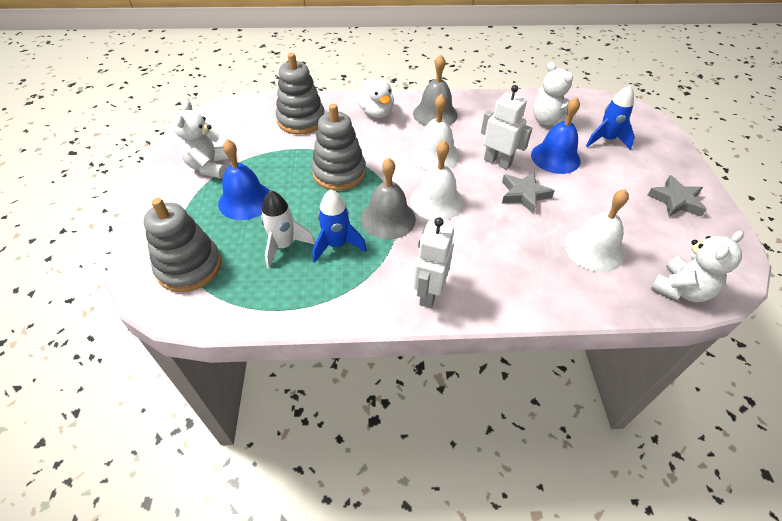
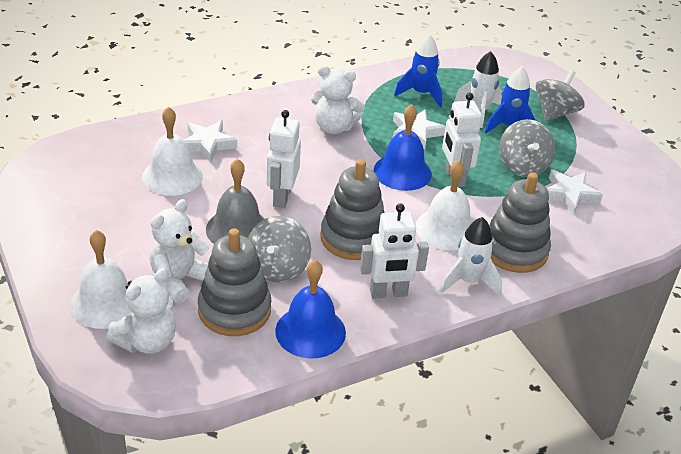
grey bell: [361,158,416,239] [413,55,458,126] = 2 -> [206,159,264,244] = 1
grey spinning top: none = 0 -> [248,216,311,283] [499,119,555,177] [536,70,585,122] = 3
grey star: [502,172,554,214] [648,175,707,217] = 2 -> none = 0
white duck: [357,79,394,118] = 1 -> none = 0
white robot: [414,217,454,308] [481,85,532,170] = 2 -> [266,110,301,208] [360,203,429,299] [442,93,482,187] = 3
white rocket: [261,190,315,269] = 1 -> [439,217,502,296] [454,51,502,128] = 2
white star: none = 0 -> [184,120,237,163] [393,109,446,150] [546,170,603,214] = 3

